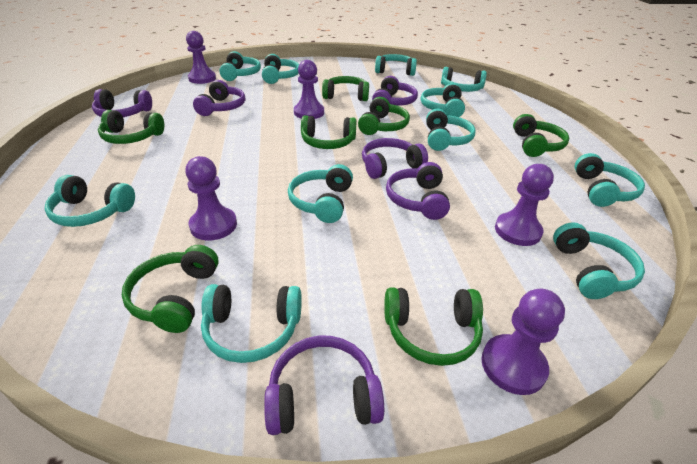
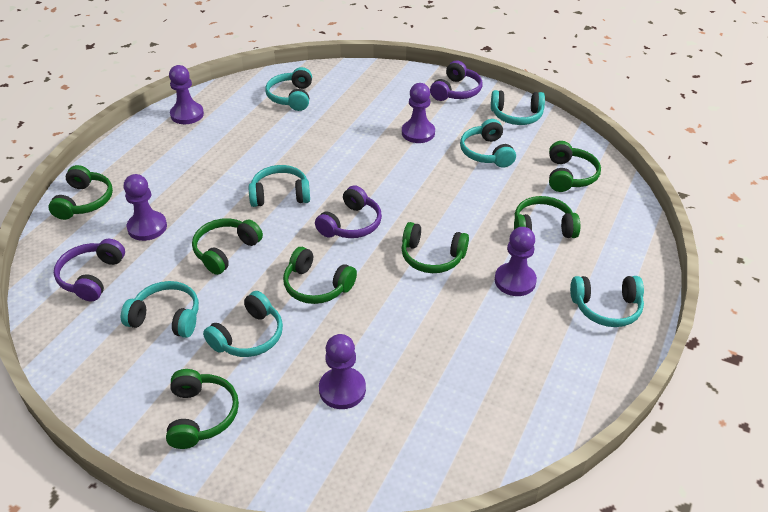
purple headphones: [92,89,152,117] [193,80,245,116] [264,336,384,435] [362,138,428,179] [372,76,418,105] [386,162,450,220] = 6 -> [54,239,125,301] [315,185,382,238] [430,60,482,101] = 3
turquoise headphones: [45,175,135,227] [201,284,302,363] [219,51,261,81] [262,54,299,84] [288,164,353,223] [375,54,417,76] [421,83,465,117] [426,109,476,151] [441,67,487,92] [553,222,645,299] [575,153,645,207] = 11 -> [121,281,199,338] [203,291,283,357] [249,165,310,207] [265,67,312,111] [460,119,516,168] [491,90,545,125] [570,276,644,327] = 7

